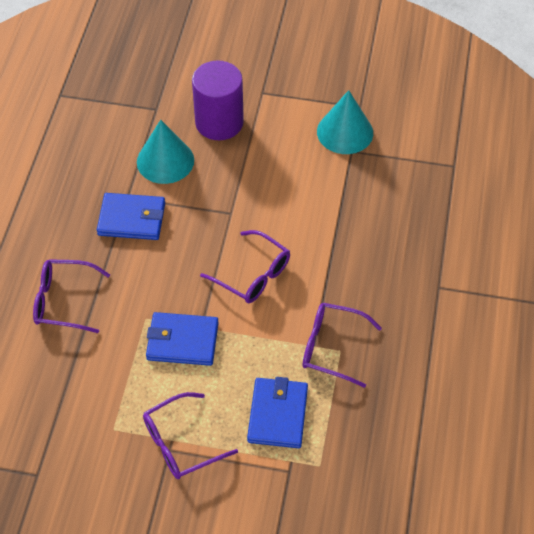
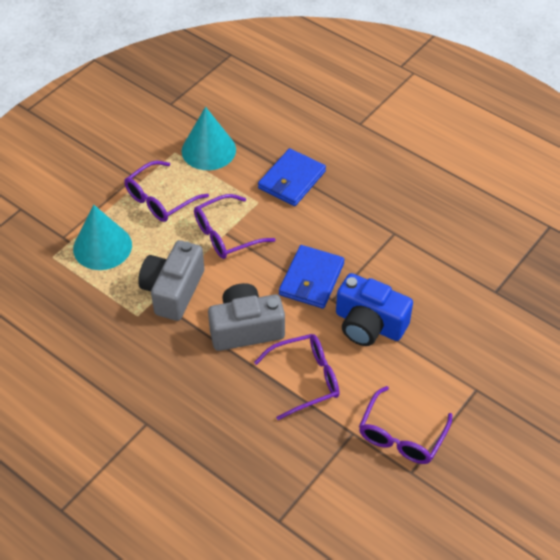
blue camera: none = 0 -> [336,273,413,346] = 1
blue wallet: [97,193,165,240] [146,312,219,366] [247,377,308,448] = 3 -> [258,148,326,206] [279,245,345,309] = 2
grey camera: none = 0 -> [138,240,204,321] [208,283,285,351] = 2
purple cylinder: [192,61,244,140] = 1 -> none = 0

